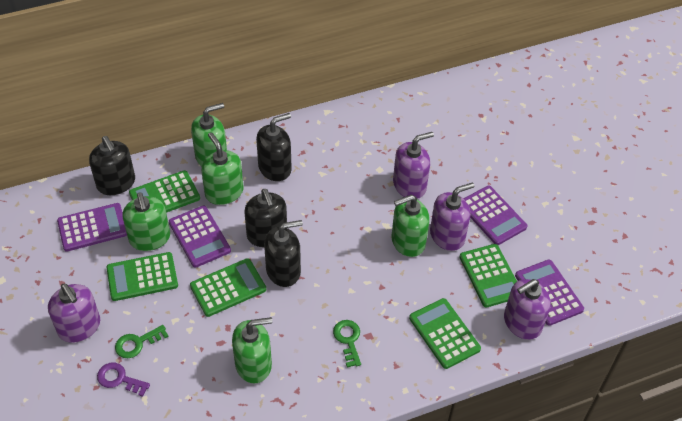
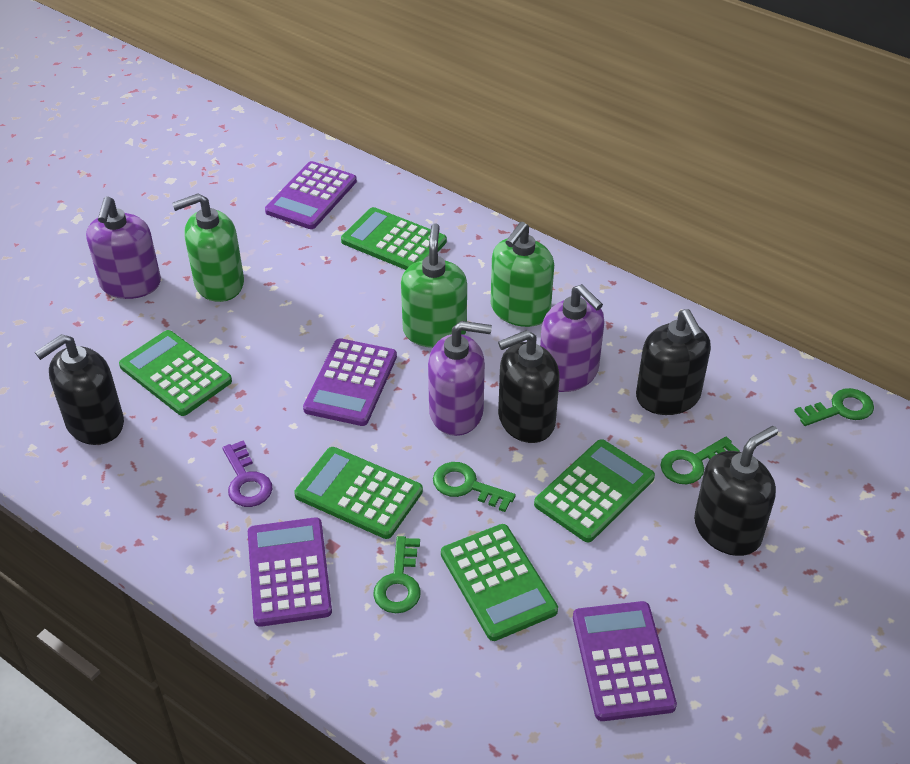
green key: [115,325,169,358] [333,320,361,368] = 2 -> [373,536,421,613] [433,462,516,512] [660,437,739,484] [794,388,874,426] = 4
green soap dispenser: [122,192,170,251] [191,103,227,167] [201,132,244,205] [232,317,273,383] [391,195,430,257] = 5 -> [172,193,244,302] [401,223,467,348] [491,222,554,327] = 3
purple soap dispenser: [48,283,100,343] [393,132,434,199] [430,182,474,251] [504,279,551,340] = 4 -> [86,196,161,299] [428,321,492,436] [540,284,605,392] = 3

